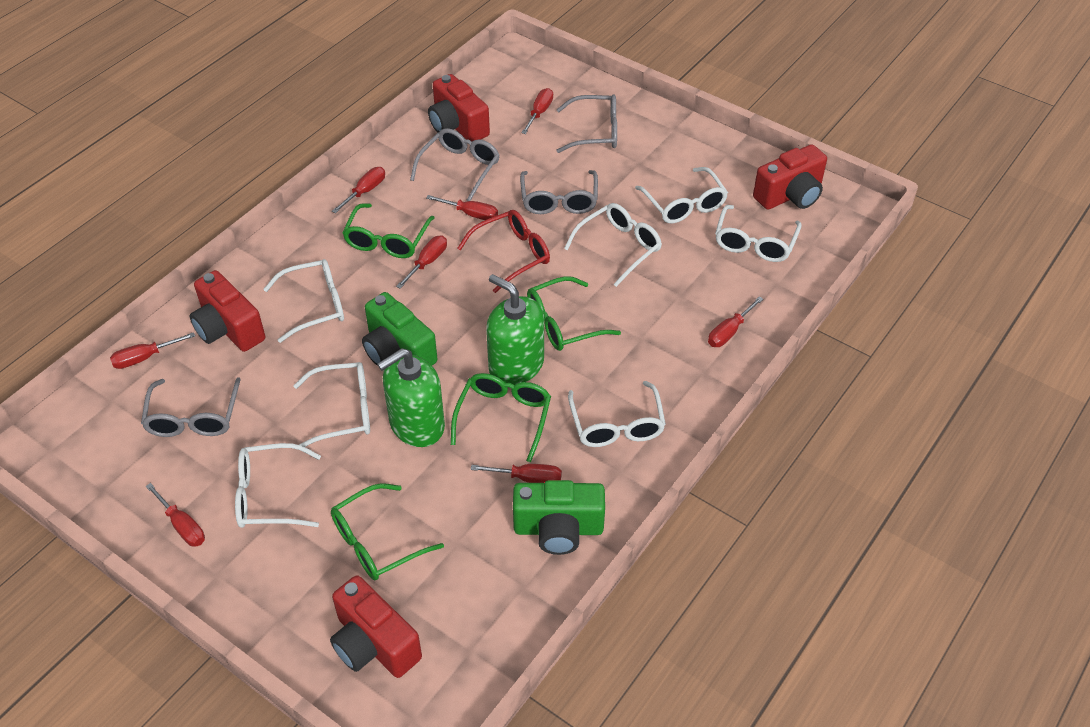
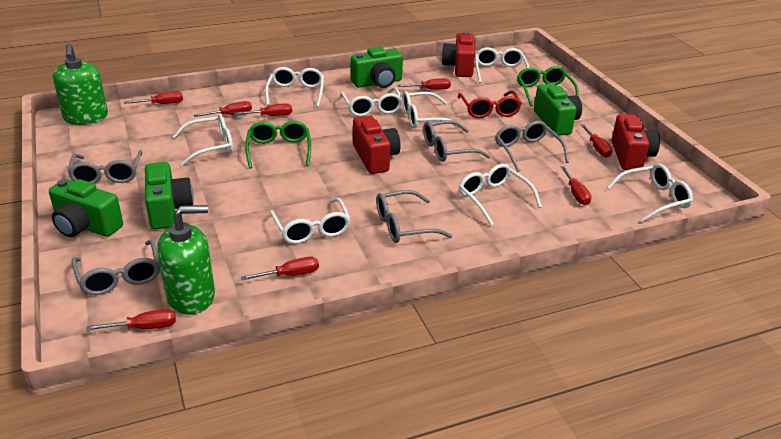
green camera: [362,292,437,366] [513,480,605,555] = 2 -> [49,179,123,237] [145,162,194,229] [351,47,403,88] [534,84,582,135] = 4
green glasses: [331,483,444,580] [342,203,435,258] [451,373,551,462] [527,276,621,351] = 4 -> [245,121,311,169] [517,66,579,106] = 2
grey glasses: [141,377,241,437] [410,128,500,201] [520,170,598,214] [556,95,617,153] = 4 -> [67,150,142,184] [71,240,160,295] [376,190,453,243] [423,120,491,162] [495,121,569,172] = 5
red camera: [190,270,265,352] [330,575,422,678] [428,74,490,141] [753,144,827,210] = 4 -> [353,116,401,174] [441,31,475,77] [612,114,660,170] = 3
white glasses: [235,443,321,528] [263,259,344,343] [293,362,370,447] [564,203,662,287] [568,381,666,447] [635,167,728,223] [715,205,802,262] = 7 -> [172,114,233,165] [265,67,324,107] [270,198,351,244] [340,87,403,117] [402,91,460,128] [459,163,542,225] [475,47,529,83] [607,163,693,222] = 8

